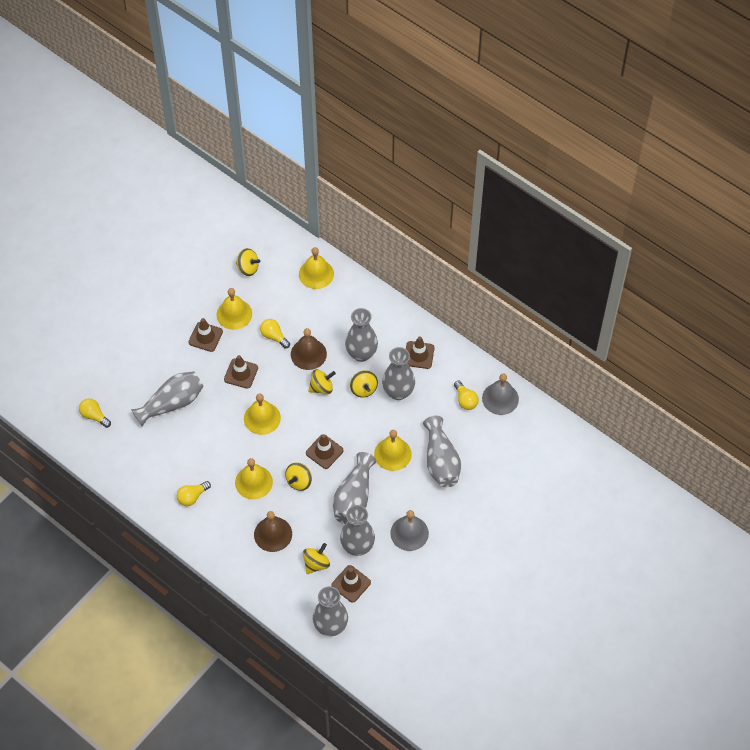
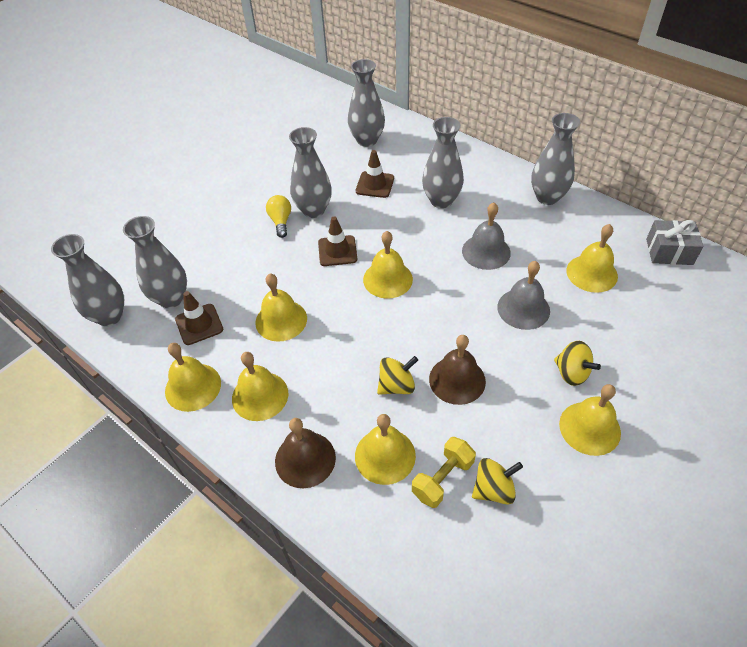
brown traffic cone: [188,318,223,352] [224,355,258,389] [306,434,344,469] [332,565,371,602] [406,336,435,369] = 5 -> [175,291,223,345] [318,217,357,266] [356,150,394,198] = 3
grey gift: none = 0 -> [646,220,704,265] = 1
grey vase: [131,371,204,426] [313,586,348,636] [333,452,376,524] [340,505,375,556] [345,308,378,362] [382,347,415,400] [423,416,461,488] = 7 -> [51,234,124,326] [123,216,187,308] [289,127,332,218] [348,59,385,147] [422,117,464,208] [531,113,580,205] = 6
yellow bell: [217,288,252,330] [235,458,273,499] [244,393,281,435] [299,247,334,289] [374,430,412,471] = 5 -> [165,343,221,412] [232,352,288,421] [255,274,307,342] [355,414,416,485] [363,231,413,298] [559,384,621,456] [566,224,618,293] = 7
yellow dumbbell: none = 0 -> [412,437,476,508] = 1
yellow light bulb: [79,398,111,428] [177,481,211,506] [260,319,290,349] [454,381,479,410] = 4 -> [266,195,291,238] = 1
yellow spinning top: [236,248,260,276] [285,463,312,491] [303,543,330,574] [308,369,336,394] [350,370,378,397] = 5 -> [377,356,418,395] [472,458,523,504] [554,341,601,386] = 3

